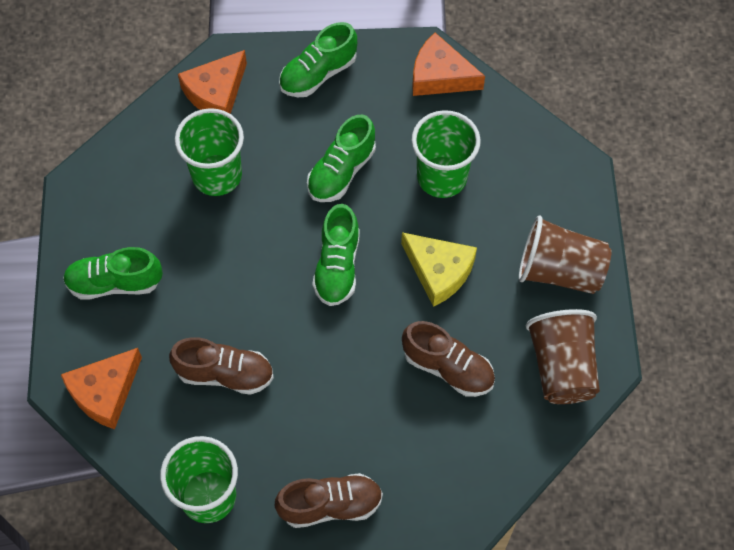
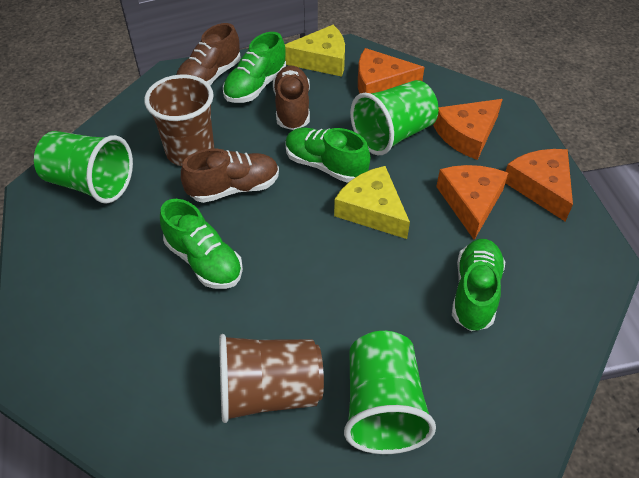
orange cheese: [61,348,142,430] [178,50,247,114] [413,33,485,96] = 3 -> [358,48,424,94] [433,99,503,160] [436,165,508,240] [505,149,573,221] = 4
yellow cheese: [401,232,477,307] = 1 -> [285,25,345,77] [334,166,410,239] = 2

